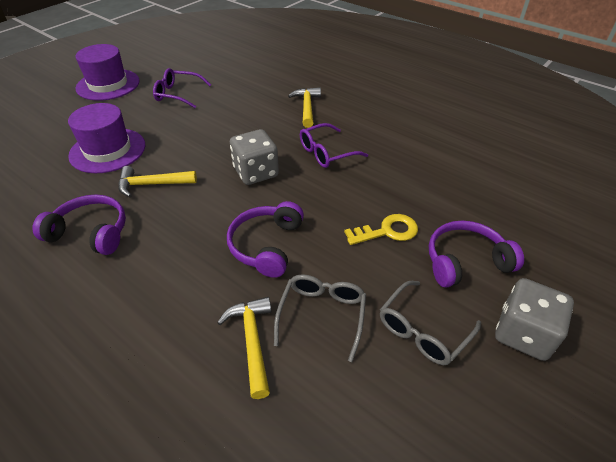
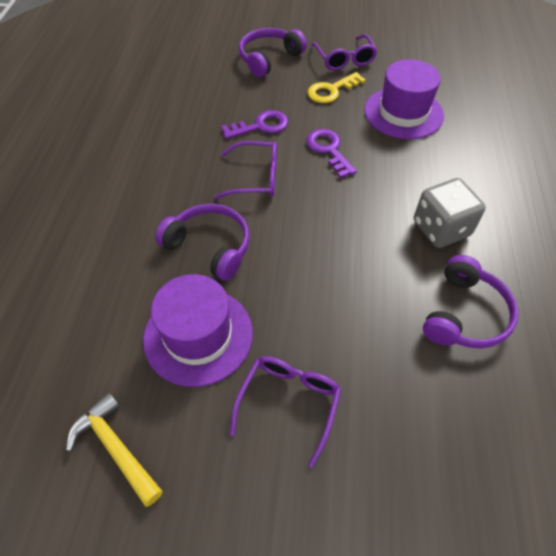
grey dice: [230,129,279,185] [495,278,574,361] = 2 -> [414,178,486,248] = 1
grey glasses: [274,274,366,362] [380,281,481,365] = 2 -> none = 0
purple glasses: [153,68,211,108] [300,123,368,168] = 2 -> [214,141,277,199] [230,356,341,468] [311,34,377,71] = 3
purple key: none = 0 -> [221,110,288,139] [306,129,357,178] = 2
yellow hammer: [118,166,197,197] [217,297,271,399] [288,87,321,128] = 3 -> [66,392,163,507] = 1

